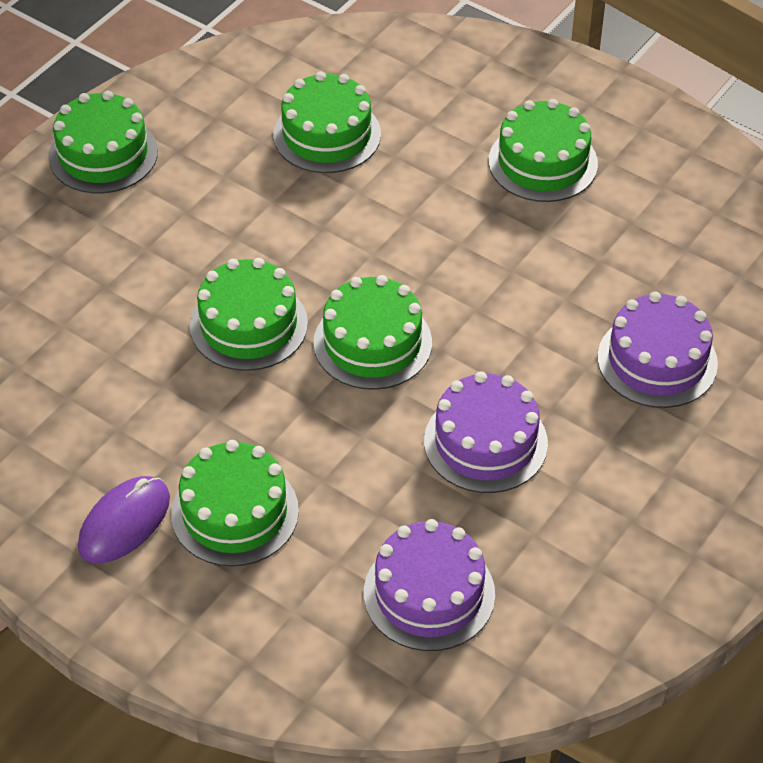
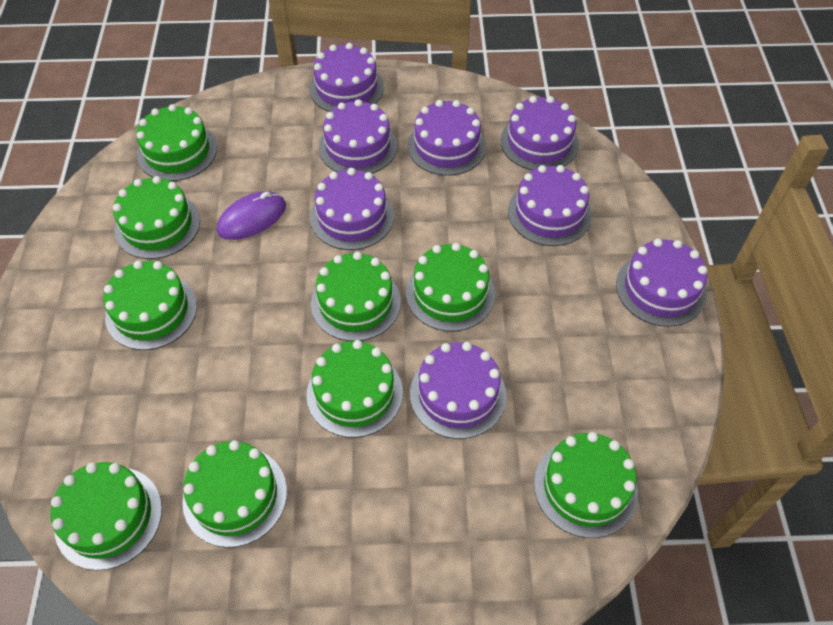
green cake: [48,91,158,193] [171,440,299,566] [190,258,308,371] [273,71,381,173] [313,275,432,390] [489,99,598,202] = 6 -> [50,462,162,571] [103,261,197,350] [113,176,200,259] [136,104,217,181] [182,440,287,548] [306,340,403,438] [311,252,401,341] [406,243,495,331] [534,432,638,538] = 9
purple cake: [364,519,495,651] [424,371,548,493] [598,292,718,408] = 3 -> [309,43,384,112] [310,168,394,250] [319,99,397,173] [408,100,486,176] [410,342,506,439] [500,96,579,170] [508,165,592,246] [616,239,707,327] = 8

